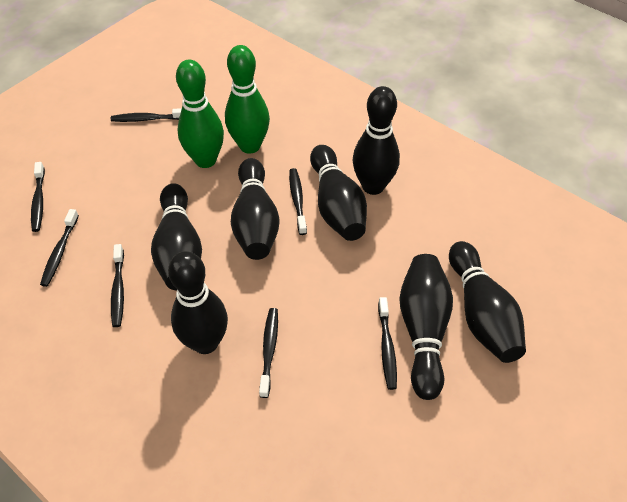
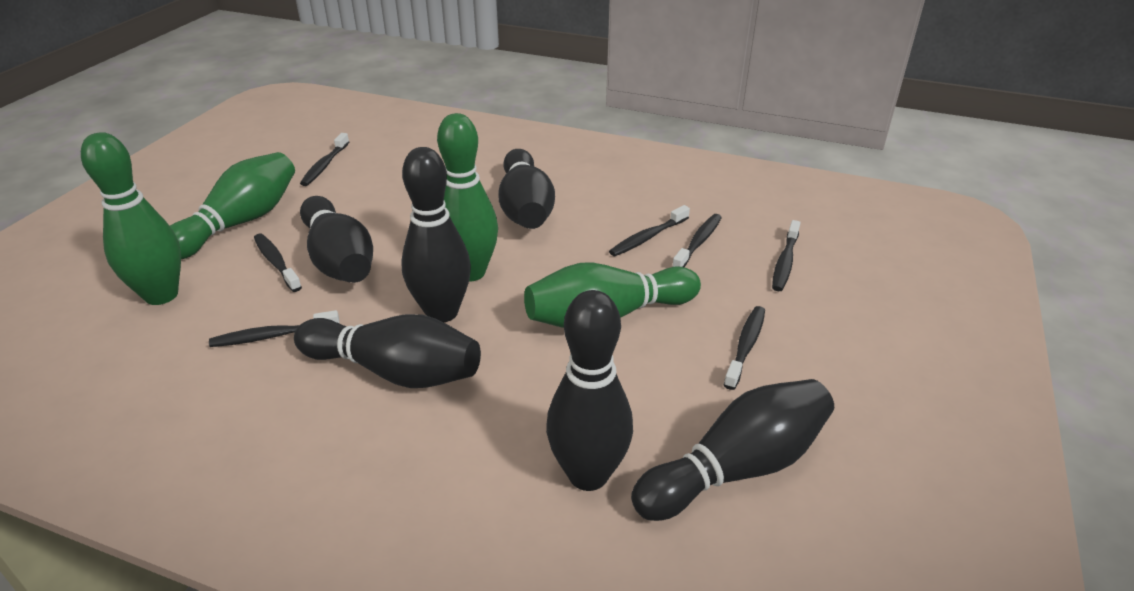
black bowling pin: [151,183,202,290] [168,251,228,354] [231,158,280,260] [310,145,367,241] [353,86,400,195] [399,254,453,400] [449,241,526,363] = 7 -> [294,314,481,388] [300,196,373,283] [401,147,471,323] [498,149,555,229] [546,290,633,491] [631,379,834,521] = 6
green bowling pin: [176,59,224,168] [225,45,270,154] = 2 -> [81,132,181,305] [170,152,295,259] [437,113,498,282] [524,263,701,328] = 4

